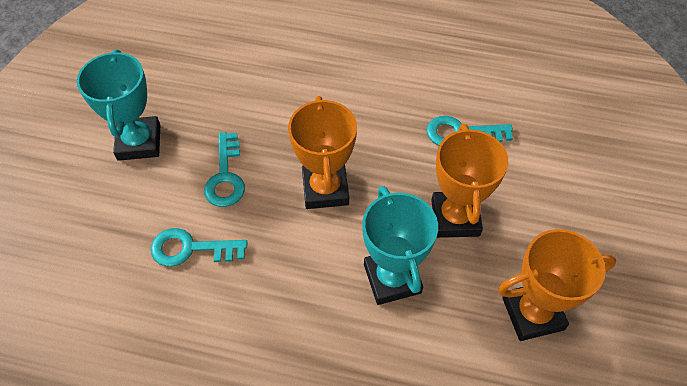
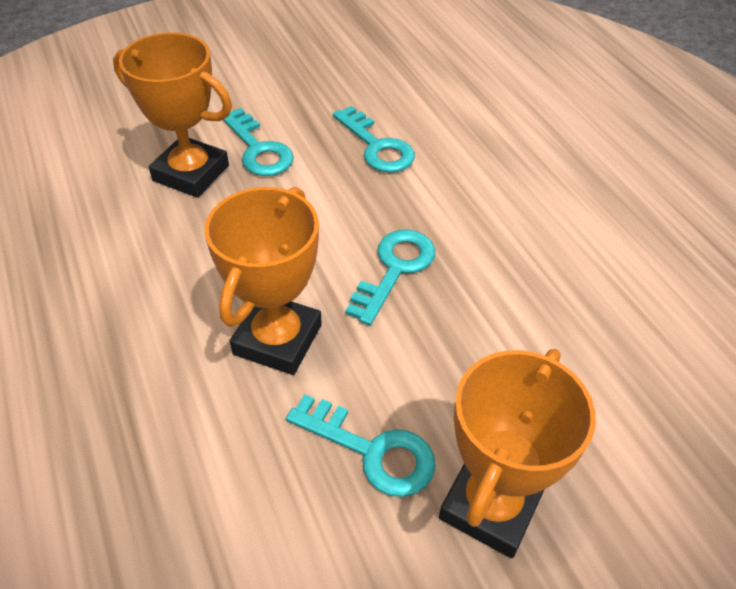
turquoise key: [151,228,247,267] [204,132,245,207] [427,116,513,146] = 3 -> [223,108,294,176] [286,394,436,497] [333,106,415,173] [346,229,435,325] = 4
turquoise trophy: [77,49,160,161] [362,186,438,305] = 2 -> none = 0

